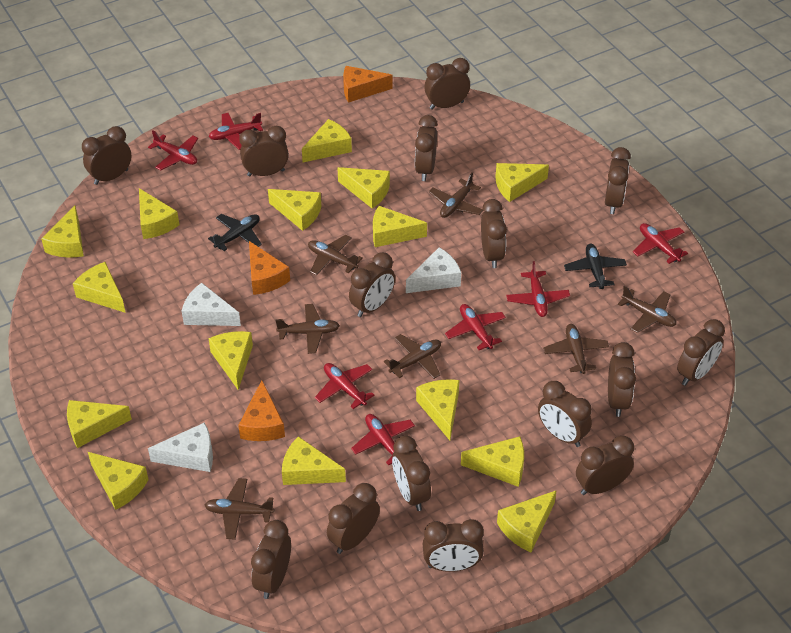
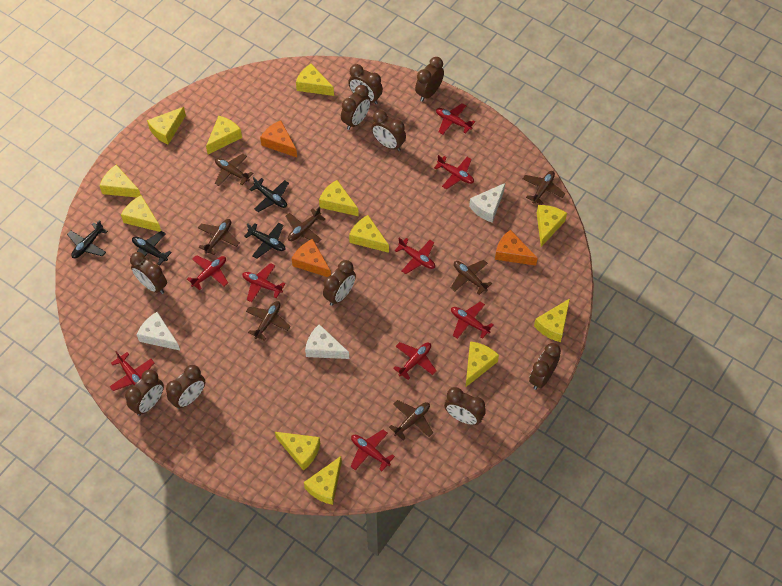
black plane: [208,214,262,251] [564,244,627,289] = 2 -> [67,220,108,258] [132,231,172,265] [244,223,285,259] [249,177,289,212] = 4
brown clock: [82,126,131,185] [239,126,289,177] [251,520,291,599] [327,483,380,554] [349,252,395,317] [392,435,431,511] [415,115,438,181] [422,519,484,572] [424,58,470,110] [481,199,507,268] [538,381,592,447] [576,435,634,495] [605,147,631,214] [608,342,636,417] [677,319,725,386] = 15 -> [125,370,164,416] [130,252,167,294] [166,365,205,409] [323,260,356,306] [341,85,371,130] [348,64,383,104] [371,110,406,151] [415,57,444,102] [444,387,486,425] [529,343,561,390] = 10
red plane: [148,131,198,171] [209,113,263,150] [315,363,374,409] [351,414,415,466] [445,304,506,350] [506,261,570,317] [633,223,688,264] = 7 -> [109,351,154,391] [187,255,228,290] [242,263,286,302] [350,430,395,471] [393,342,437,380] [395,238,435,274] [434,155,474,189] [436,103,475,134] [451,302,494,339] = 9
yellow cheese: [41,205,84,257] [67,400,132,448] [73,262,126,313] [88,452,149,510] [139,188,179,239] [209,331,253,390] [268,189,321,231] [282,436,346,485] [302,119,352,162] [338,167,390,208] [373,206,427,247] [416,379,460,440] [461,436,524,487] [496,163,549,202] [497,490,557,552] = 15 -> [99,165,141,197] [121,195,161,232] [147,107,186,144] [206,116,242,154] [275,432,320,471] [296,64,334,96] [304,456,342,505] [319,180,359,216] [349,215,389,253] [466,341,499,387] [534,298,570,342] [537,205,567,247] = 12

